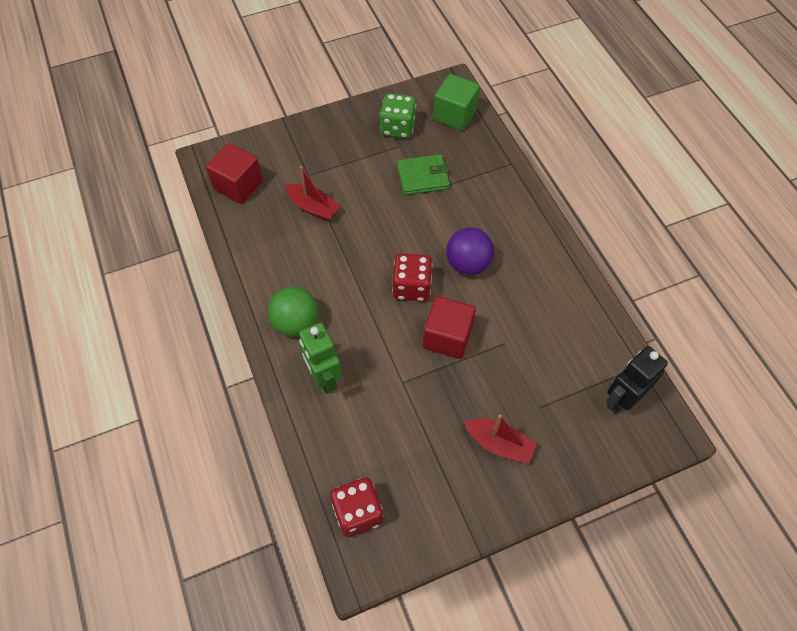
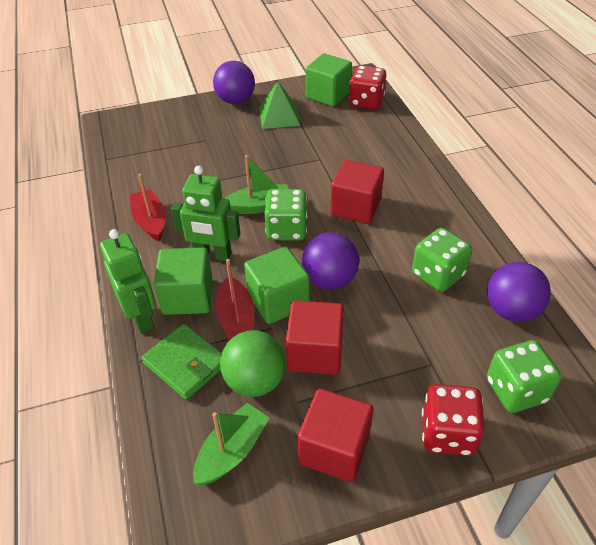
black robot: [606,346,668,415] = 1 -> none = 0
green boat: none = 0 -> [193,403,269,485] [224,155,288,214] = 2
green cube: [433,74,480,131] = 1 -> [154,247,213,315] [244,246,310,324] [305,53,352,107] = 3
green dice: [380,93,416,139] = 1 -> [265,189,307,241] [412,228,472,292] [487,340,562,413] = 3
green pyramid: none = 0 -> [259,82,300,129] = 1
green robot: [298,323,342,394] = 1 -> [100,229,156,333] [171,166,240,261] = 2
purple ball: [446,227,494,275] = 1 -> [213,61,255,104] [302,233,359,289] [487,262,551,322] = 3
red cube: [206,143,263,204] [423,296,476,359] = 2 -> [286,300,344,375] [298,389,373,482] [331,160,384,224] = 3

